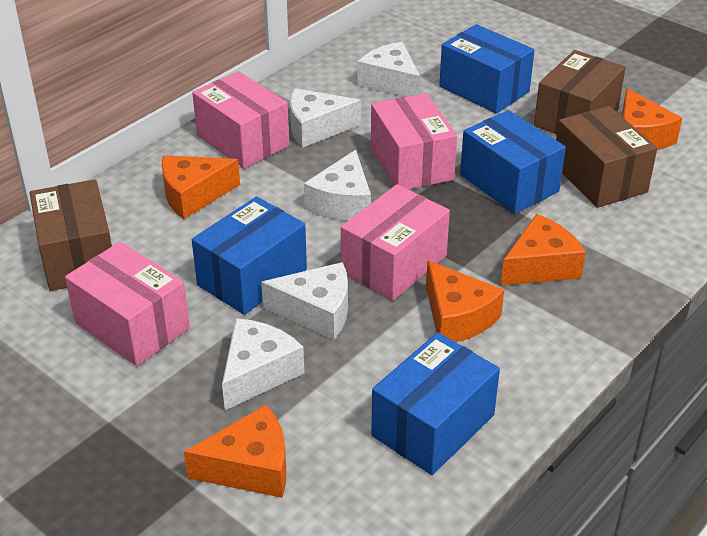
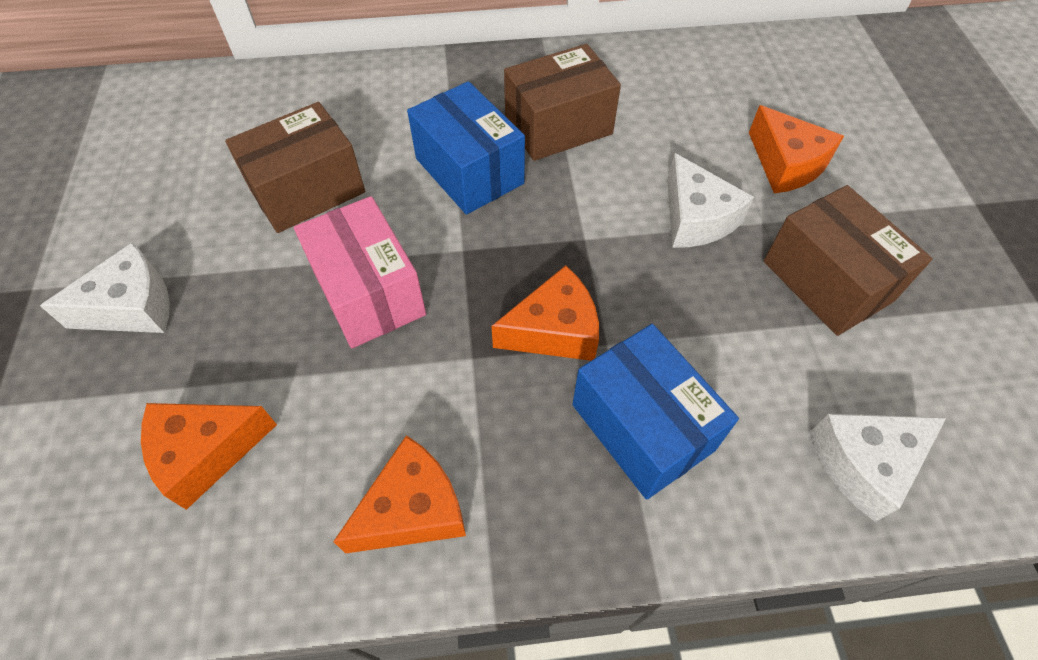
blue box: [192,197,307,315] [371,332,500,475] [439,24,535,114] [460,110,566,214] = 4 -> [407,81,525,215] [572,324,739,500] = 2
orange cheese: [162,155,240,219] [184,405,286,498] [426,260,504,342] [501,214,586,286] [622,88,682,150] = 5 -> [141,403,277,510] [333,435,466,554] [491,265,599,361] [749,105,844,193] = 4
pink box: [65,242,190,366] [192,71,289,169] [341,184,450,301] [371,93,457,190] = 4 -> [294,196,426,348] = 1
white cheese: [222,318,304,410] [261,262,348,340] [290,88,361,148] [304,150,371,221] [357,42,420,97] = 5 -> [40,242,170,333] [667,153,754,248] [810,414,946,522] = 3

